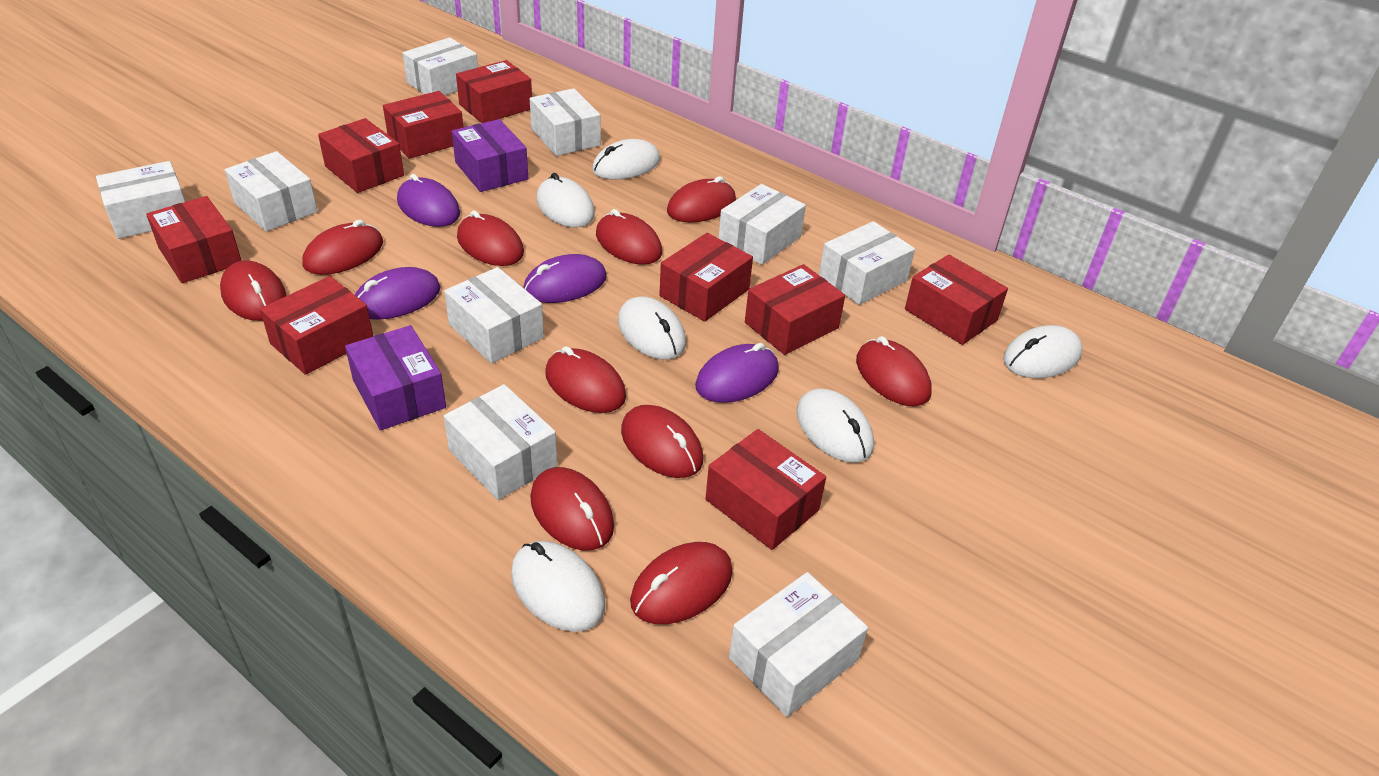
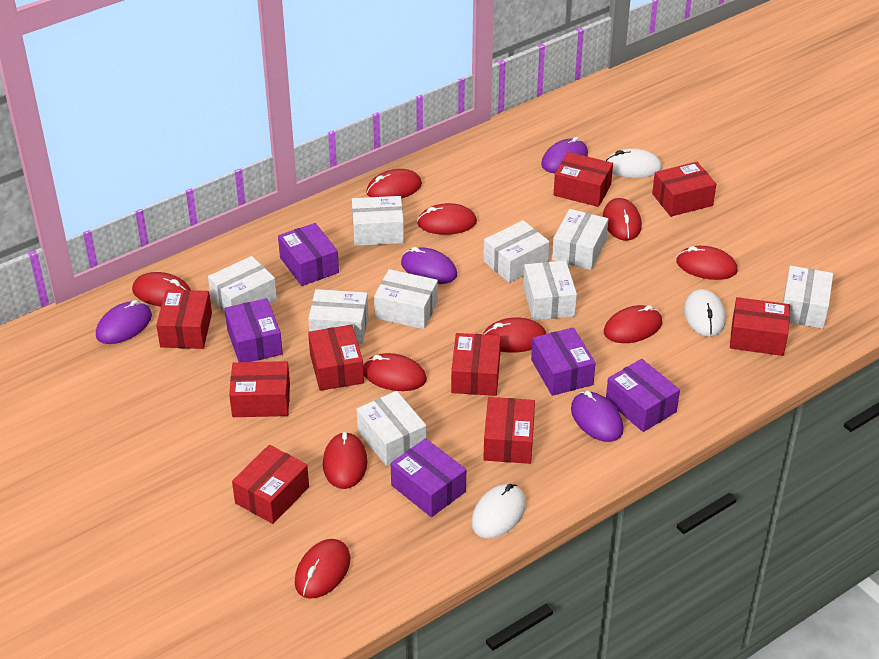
purple box: [345,325,446,430] [452,119,528,192] = 2 -> [225,298,283,362] [278,223,339,286] [391,438,466,517] [531,327,596,396] [606,359,680,432] = 5
white mouse: [511,541,605,632] [536,173,595,228] [592,139,660,180] [618,296,686,360] [796,388,874,463] [1003,325,1082,378] = 6 -> [471,484,526,538] [606,149,662,178] [684,289,726,337] = 3

